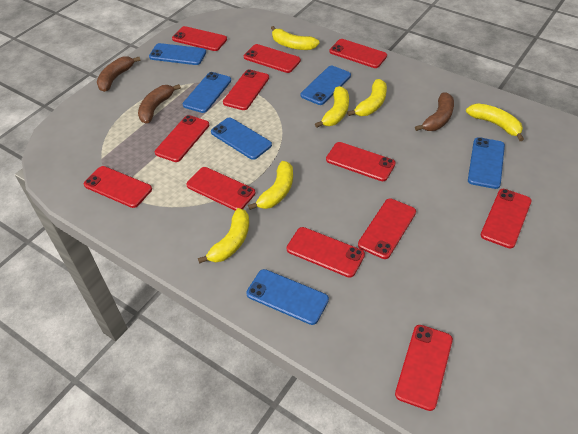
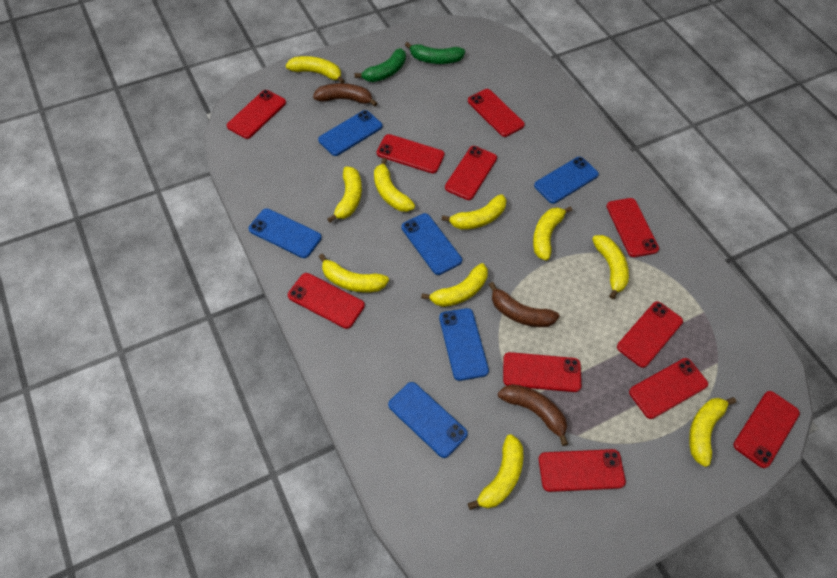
green banana: none = 0 -> [355,48,406,82] [405,42,465,64] = 2
red phone: [84,166,152,208] [155,115,209,162] [172,26,227,51] [186,167,256,211] [223,69,269,110] [244,44,301,73] [287,227,365,278] [326,142,396,181] [329,39,387,68] [358,199,416,259] [395,325,453,411] [481,189,532,248] = 12 -> [227,90,286,139] [288,273,365,329] [377,134,445,173] [445,146,497,200] [468,89,525,137] [503,352,581,392] [539,449,626,492] [607,198,659,257] [617,301,683,368] [629,358,708,419] [734,391,800,468] = 11
yellow banana: [198,208,249,264] [248,161,293,210] [271,26,320,50] [315,86,349,128] [347,79,387,116] [466,103,524,141] = 6 -> [286,56,345,83] [319,254,389,293] [328,166,362,222] [374,158,415,212] [421,263,488,307] [441,194,507,230] [468,434,523,510] [533,206,572,261] [592,235,629,299] [689,397,736,467] = 10

